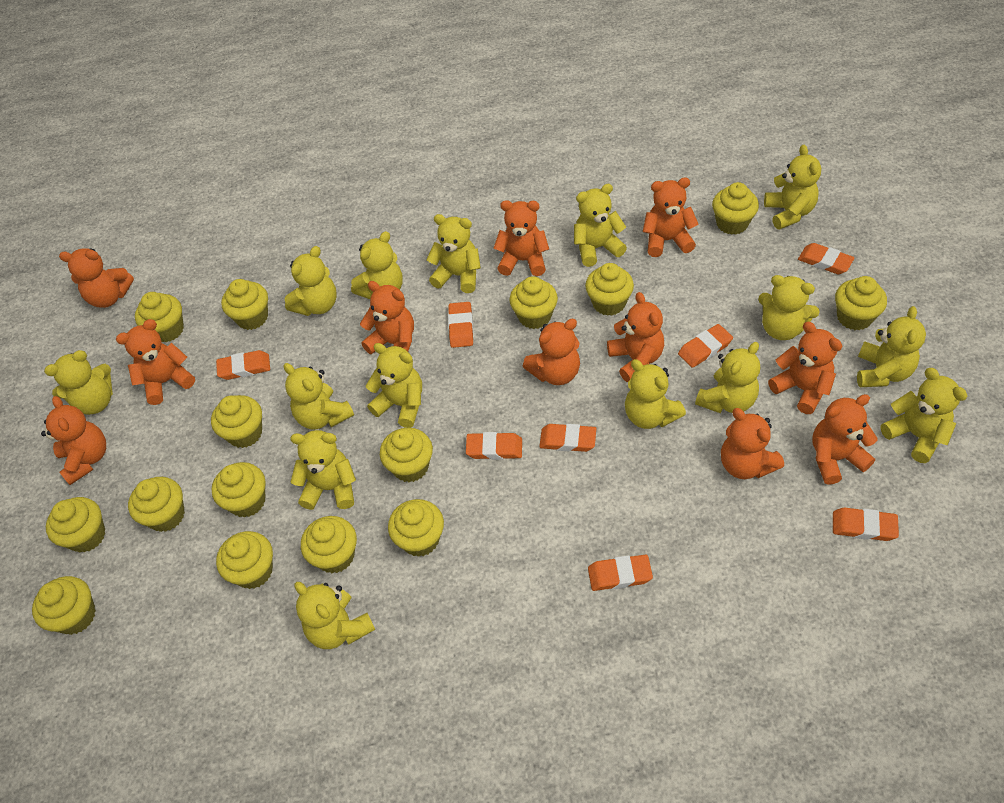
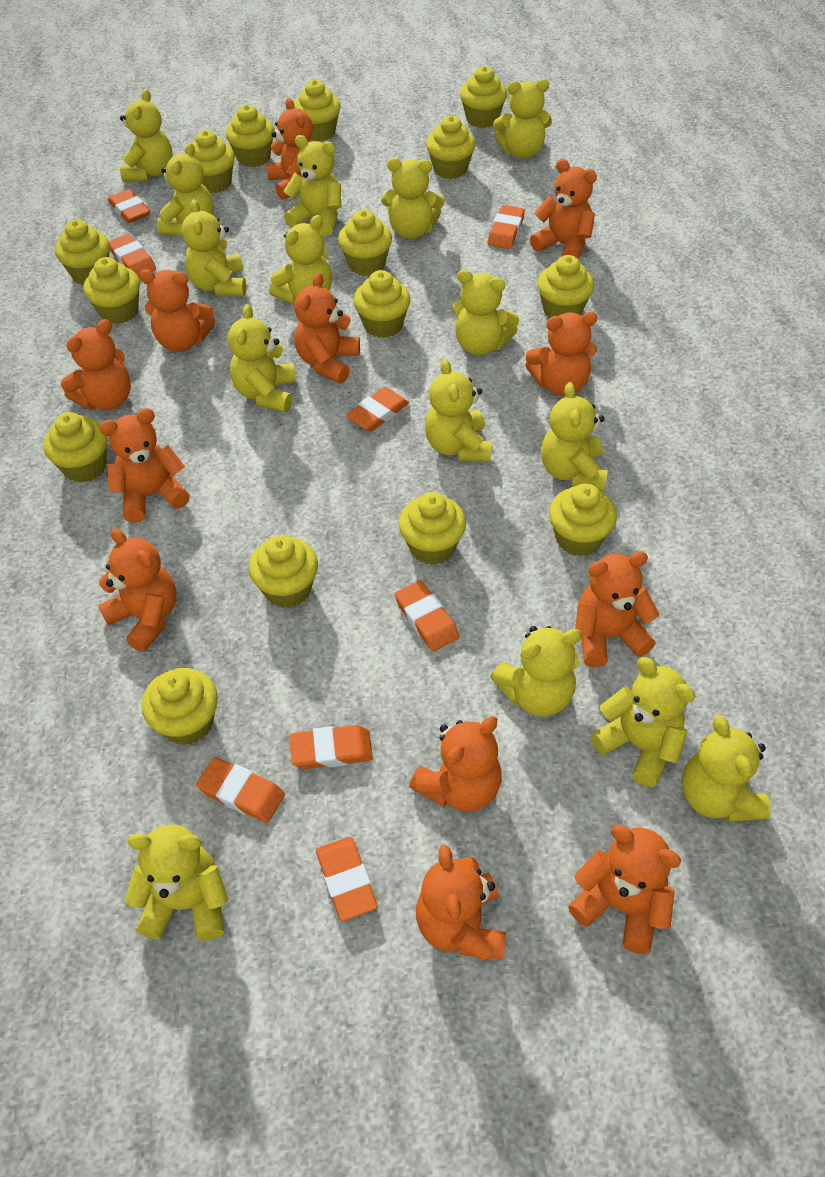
orange teddy bear: [41,396,106,485] [59,248,134,308] [116,319,195,405] [360,281,414,354] [493,200,549,276] [523,319,580,385] [607,292,664,382] [643,178,698,257] [721,408,784,479] [768,322,842,414] [812,394,877,485] = 11 -> [61,319,131,410] [98,528,177,652] [99,408,190,523] [139,270,216,352] [266,98,313,200] [294,272,360,383] [409,716,502,812] [416,845,506,960] [525,311,597,396] [530,159,597,259] [568,825,682,954] [575,551,659,667] = 12

